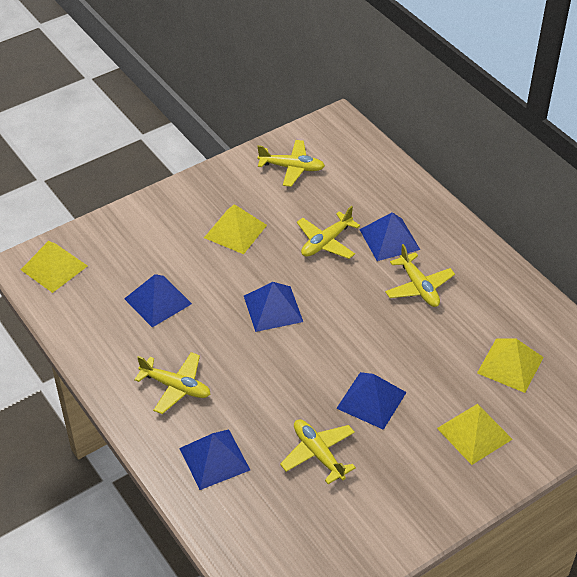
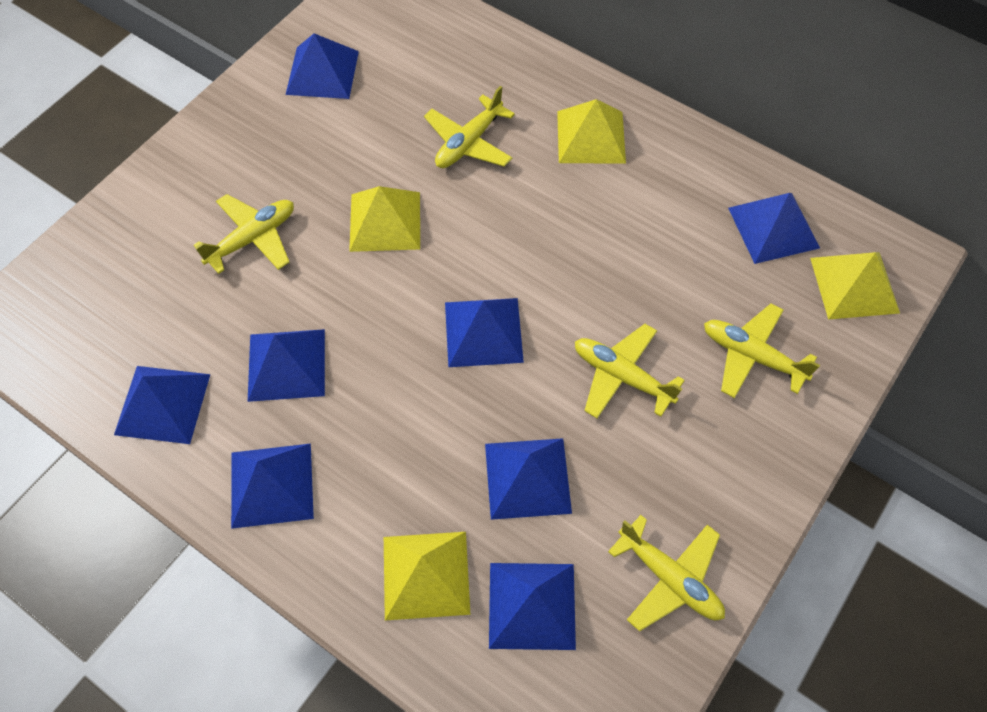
blue pyramid: [124,274,192,327] [179,429,250,490] [244,282,303,332] [336,372,407,430] [359,212,420,261] = 5 -> [114,366,211,444] [231,444,314,529] [248,329,325,402] [285,33,359,99] [445,298,524,367] [485,438,572,520] [489,563,576,650] [728,193,820,264] = 8

